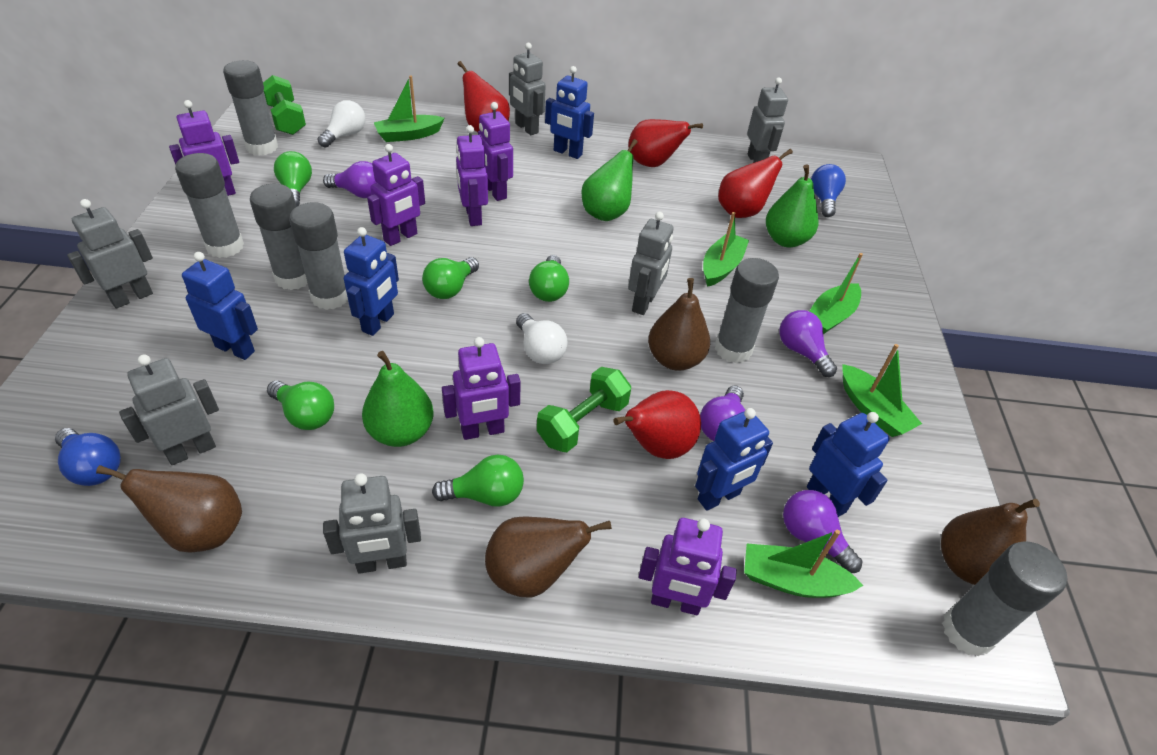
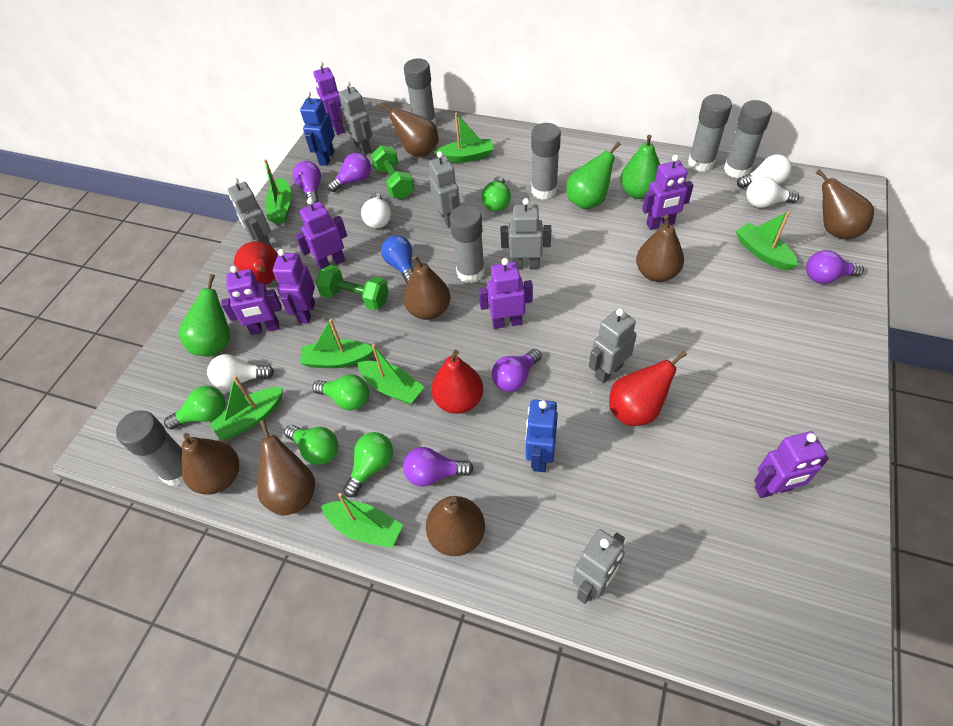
blue light bulb: [55,428,121,486] [811,164,846,217] = 2 -> [381,235,413,283] = 1
blue robot: [182,252,258,360] [344,227,399,336] [545,66,594,159] [695,408,773,511] [807,412,890,517] = 5 -> [300,92,335,166] [525,399,558,472] = 2
brown pear: [96,465,242,552] [485,516,612,598] [648,278,710,371] [941,499,1040,585] = 4 -> [181,433,239,495] [257,420,315,516] [380,103,438,156] [403,255,450,320] [426,496,485,556] [636,215,684,282] [816,170,874,240] = 7
green boat: [374,75,445,142] [703,212,749,287] [744,530,864,598] [809,253,863,334] [842,344,922,437] = 5 -> [209,376,283,439] [264,159,292,224] [300,319,374,368] [321,493,403,548] [357,344,424,404] [434,113,494,163] [736,211,798,270] = 7
purple light bulb: [323,161,377,198] [700,385,745,441] [779,310,837,377] [783,490,863,573] = 4 -> [292,161,321,206] [327,153,371,192] [403,447,474,487] [492,349,542,392] [806,250,864,284] = 5
purple robot: [169,100,239,196] [367,144,425,246] [442,337,521,440] [456,125,488,226] [478,102,513,201] [639,518,737,615] = 6 -> [221,266,282,335] [273,249,315,323] [295,198,347,270] [313,61,345,135] [479,258,533,329] [642,155,694,230] [754,431,829,498] = 7
red pear: [458,61,510,132] [613,390,701,459] [628,119,703,167] [718,149,793,218] = 4 -> [234,241,278,285] [431,350,483,414] [609,351,687,426] = 3
white light bulb: [318,100,366,148] [516,313,567,364] = 2 -> [207,354,274,389] [361,193,391,228] [737,154,792,188] [746,177,799,208] = 4

